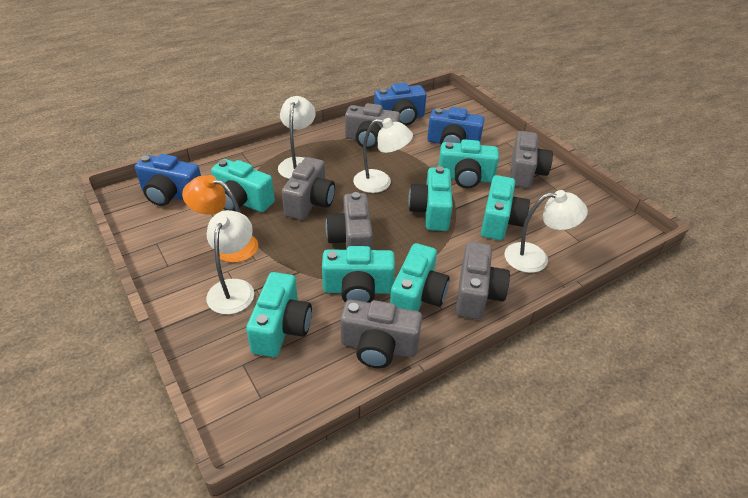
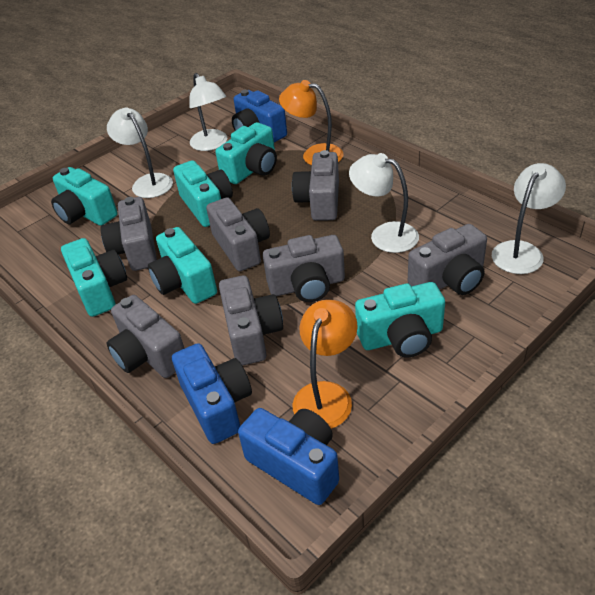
grey camera: [282,157,335,220] [326,192,373,250] [340,299,422,368] [345,103,400,149] [456,242,510,319] [510,131,553,188] = 6 -> [101,197,157,271] [107,295,185,378] [206,197,270,271] [219,275,283,366] [263,235,345,302] [292,150,339,221] [408,224,487,295] = 7
orange lamp: [182,175,258,263] = 1 -> [279,80,344,166] [293,300,358,429] = 2
turquoise camera: [211,159,275,212] [246,272,312,357] [322,246,395,303] [390,243,450,311] [408,166,453,231] [438,139,499,188] [481,175,530,240] = 7 -> [51,167,118,226] [61,238,127,317] [148,227,217,304] [173,160,233,227] [215,122,277,184] [355,282,445,358] = 6

